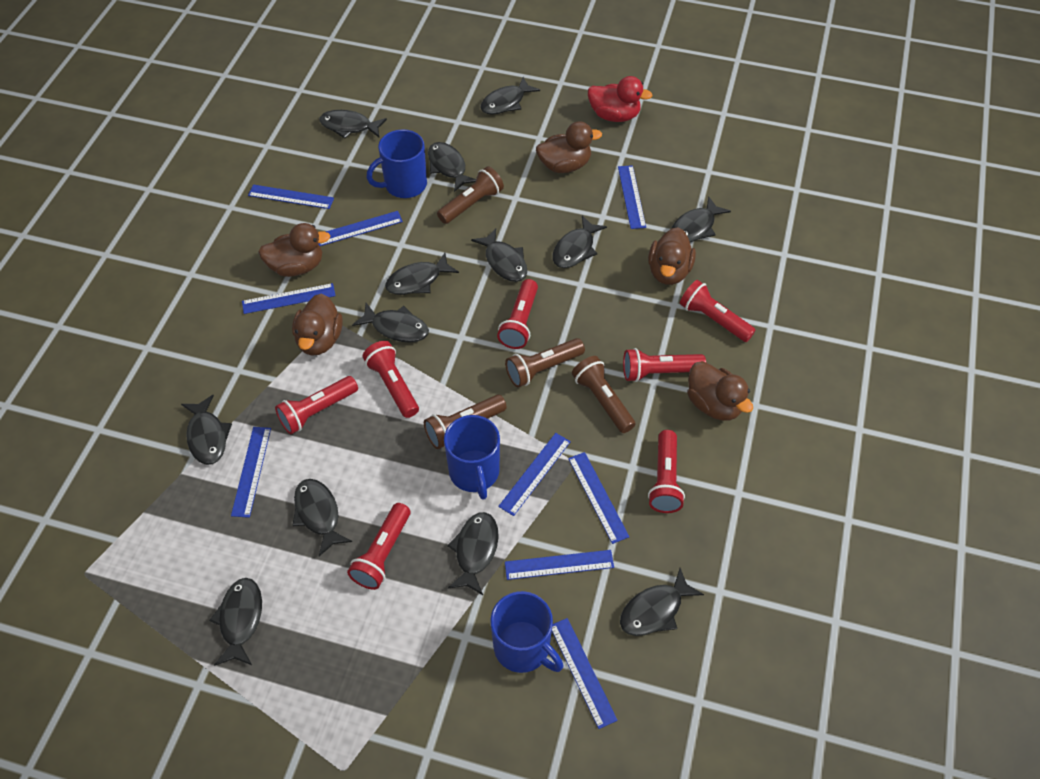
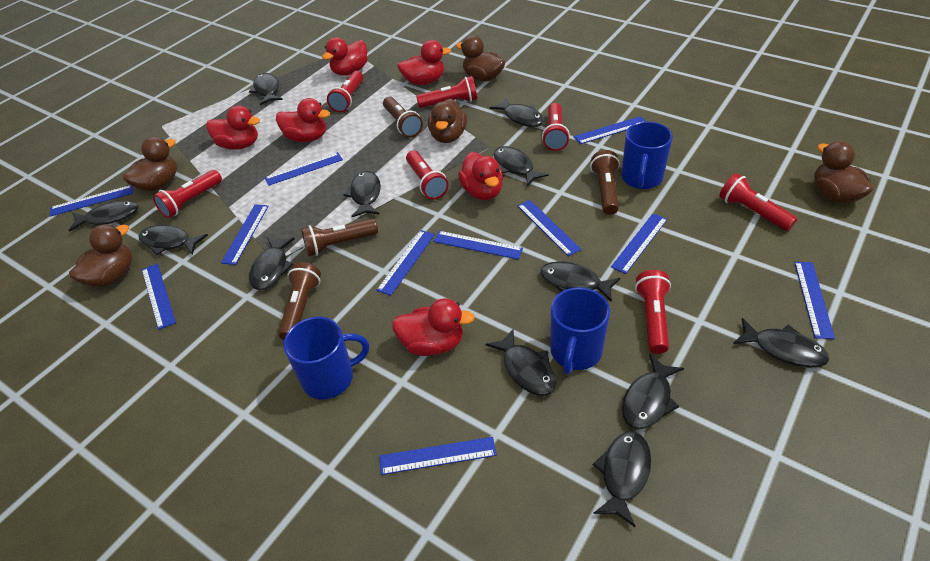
black fish: [181,395,232,465] [209,578,262,666] [293,479,352,556] [319,110,387,139] [352,303,429,343] [385,253,459,295] [428,142,476,192] [447,512,499,595] [471,228,527,282] [480,77,540,115] [552,215,607,268] [620,568,704,636] [671,196,731,242] = 13 -> [68,201,139,232] [139,225,208,255] [249,73,283,105] [249,237,295,290] [343,171,381,217] [486,329,556,396] [490,98,544,127] [494,146,549,187] [540,261,620,302] [593,431,651,527] [622,354,684,429] [733,318,829,368] = 12
blue ruler: [231,427,271,518] [242,283,336,314] [248,185,334,209] [318,211,403,246] [498,433,571,516] [505,550,614,580] [552,618,618,729] [568,452,629,544] [618,165,646,229] = 9 -> [50,185,133,216] [142,263,176,330] [221,204,269,265] [265,152,343,186] [376,230,435,296] [379,437,497,475] [433,231,523,259] [517,200,581,256] [574,116,646,144] [611,214,667,274] [794,262,835,339] = 11
red duck: [588,76,652,122] = 1 -> [206,105,260,150] [276,98,330,142] [322,37,368,75] [392,298,475,356] [398,40,451,85] [458,152,503,200] = 6

